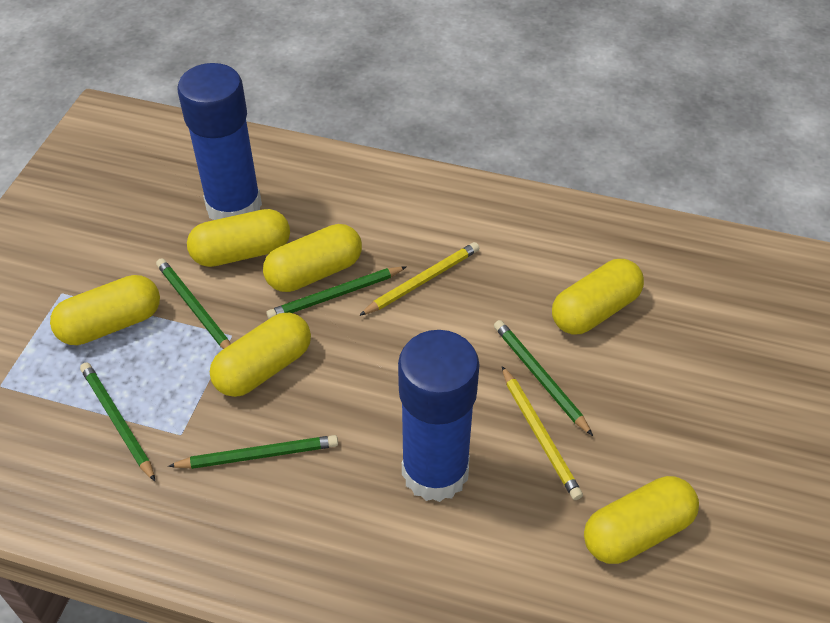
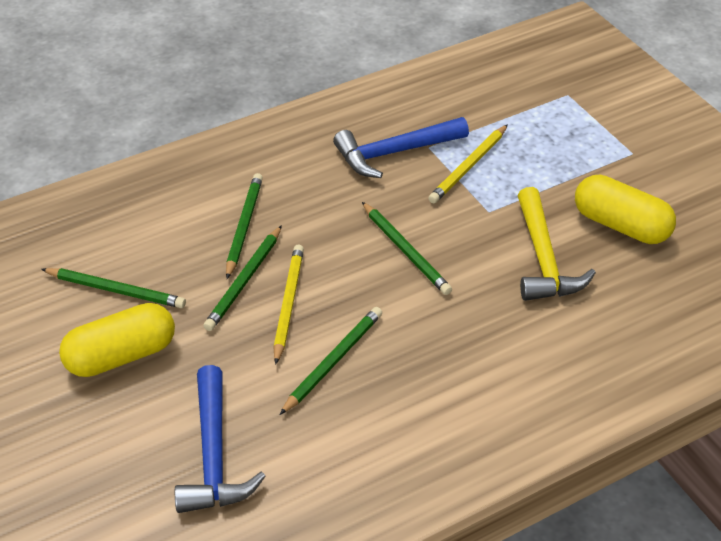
blue glue stick: [178,63,262,220] [398,330,480,502] = 2 -> none = 0
blue hammer: none = 0 -> [175,365,266,513] [333,117,469,178] = 2
yellow capsule: [50,275,160,345] [187,209,290,267] [210,313,311,397] [263,224,362,292] [552,259,644,335] [584,476,699,564] = 6 -> [59,303,175,377] [575,175,676,244] = 2
yellow hammer: none = 0 -> [518,187,596,301] = 1

